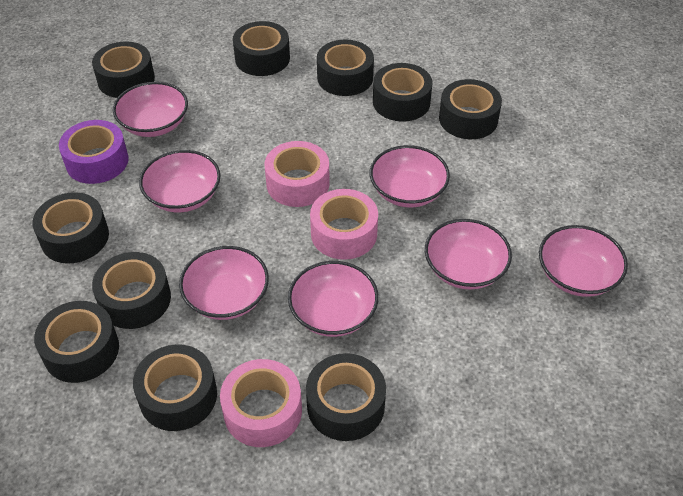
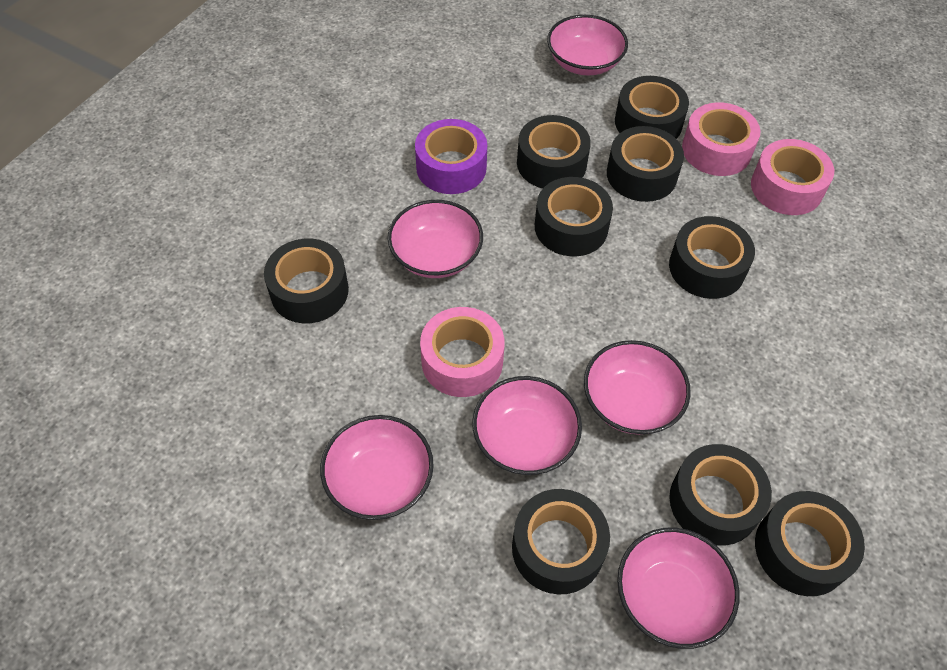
black tape: [33,192,109,264] [34,301,119,383] [92,41,155,98] [92,252,171,329] [133,344,217,431] [233,21,290,76] [306,353,386,441] [317,39,374,96] [373,63,433,122] [439,79,502,139] = 10 -> [264,239,349,323] [512,489,610,594] [517,115,591,189] [535,177,613,256] [607,126,684,202] [615,76,689,139] [669,216,755,299] [669,444,772,546] [755,491,865,596] = 9
pink bowl: [113,82,188,137] [139,150,220,213] [179,246,269,320] [288,261,379,337] [370,145,450,207] [425,219,512,290] [539,225,628,297] = 7 -> [320,415,434,520] [388,200,483,278] [472,376,582,475] [547,15,628,75] [584,340,691,435] [617,528,740,649] = 6

